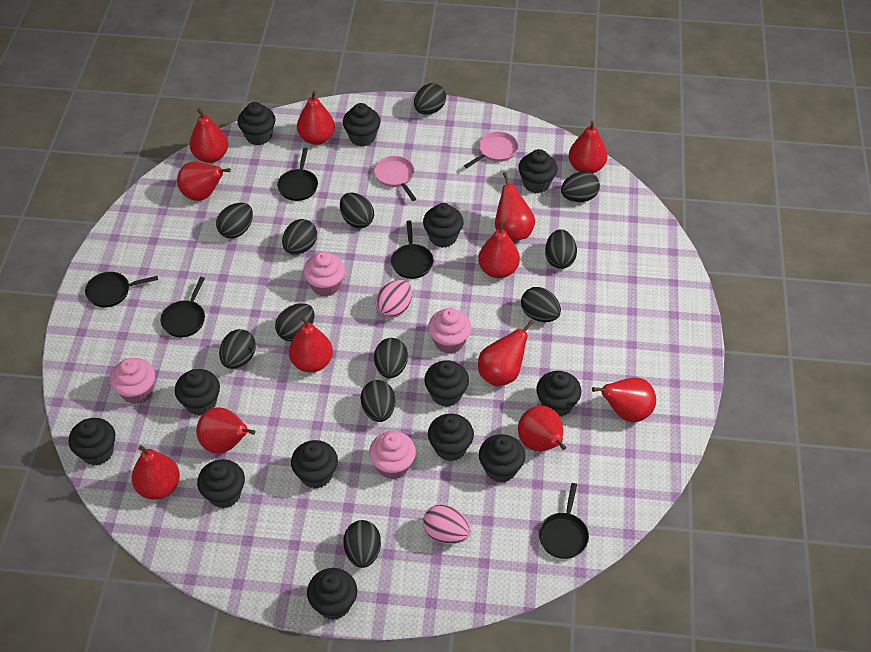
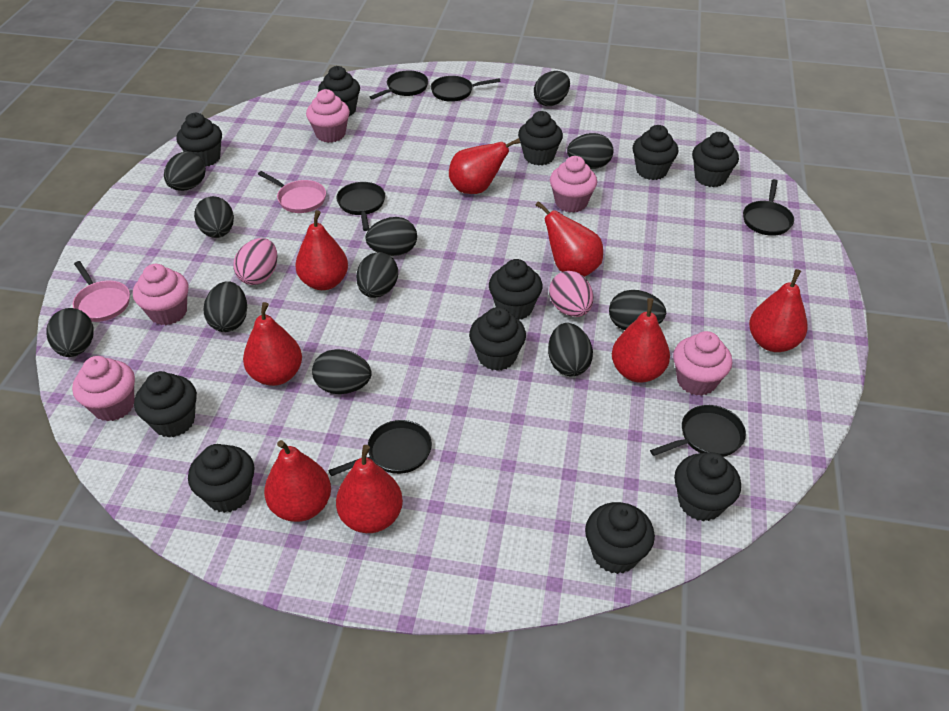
black cupcake: [68,418,115,466] [175,369,220,415] [197,459,245,508] [237,102,276,145] [291,440,338,489] [307,568,357,620] [343,103,381,146] [423,203,464,248] [424,360,469,407] [428,413,474,461] [479,434,525,483] [518,149,558,193] [536,371,582,417] = 13 -> [134,371,197,438] [176,113,222,167] [188,444,255,513] [318,66,360,116] [469,307,526,371] [489,259,542,320] [518,111,563,166] [585,502,655,574] [633,125,678,180] [674,452,741,521] [692,132,739,187] = 11
black egg: [216,203,253,238] [219,329,256,369] [275,303,315,341] [282,219,317,255] [340,193,374,228] [343,520,381,568] [360,380,395,422] [374,338,408,378] [414,83,446,115] [521,287,561,322] [545,229,577,269] [561,171,600,202] = 12 -> [46,308,94,357] [164,152,206,191] [194,196,234,238] [203,281,247,332] [312,349,372,394] [356,252,398,298] [366,217,417,256] [534,71,570,106] [548,323,593,376] [567,133,614,169] [609,290,666,330] = 11
black pan: [85,272,158,307] [160,277,205,337] [277,148,318,201] [391,221,434,279] [539,483,589,559] = 5 -> [328,420,432,476] [336,182,385,231] [370,70,428,99] [431,76,500,102] [650,405,746,457] [743,179,794,236] = 6
pink cupcake: [110,358,155,404] [303,251,345,297] [369,431,416,479] [428,308,472,354] = 4 -> [72,356,135,421] [133,264,188,325] [306,89,350,143] [550,156,597,213] [673,331,732,396] = 5
red pear: [132,445,180,500] [177,162,231,201] [189,108,228,163] [196,407,255,453] [289,316,333,372] [297,91,335,145] [478,220,520,278] [478,319,534,386] [495,172,535,241] [518,406,566,451] [569,121,608,173] [592,377,656,422] = 12 -> [243,302,302,386] [264,440,331,522] [295,210,348,290] [336,445,403,533] [449,138,520,194] [535,201,603,277] [612,298,670,383] [749,269,808,352] = 8

